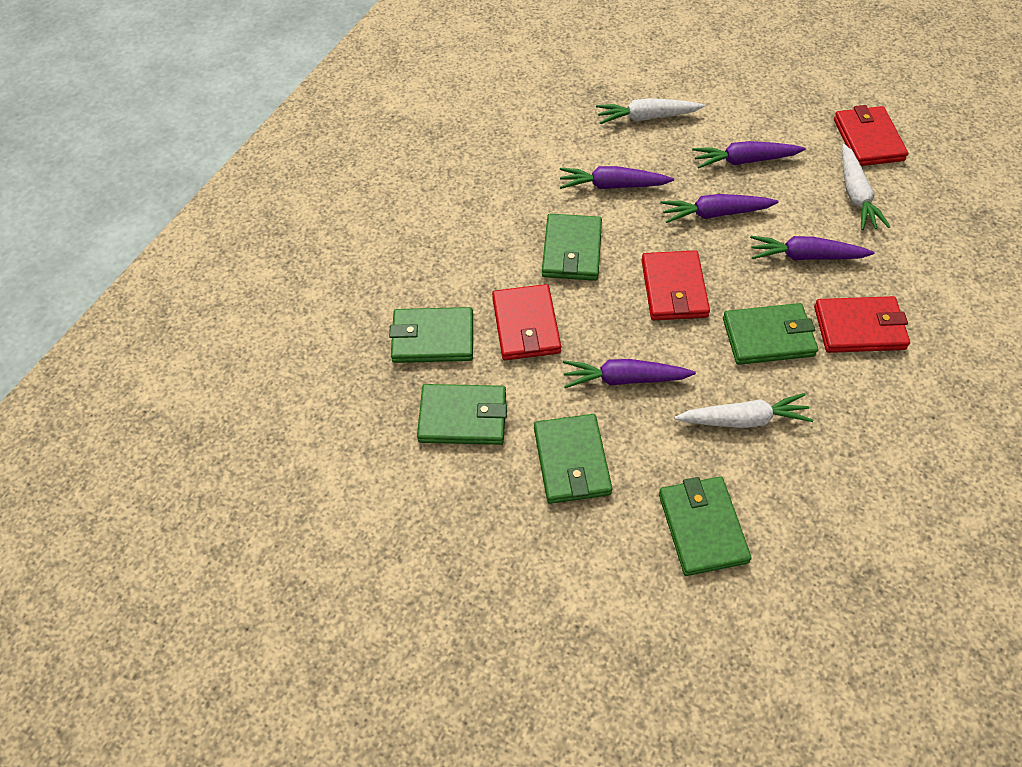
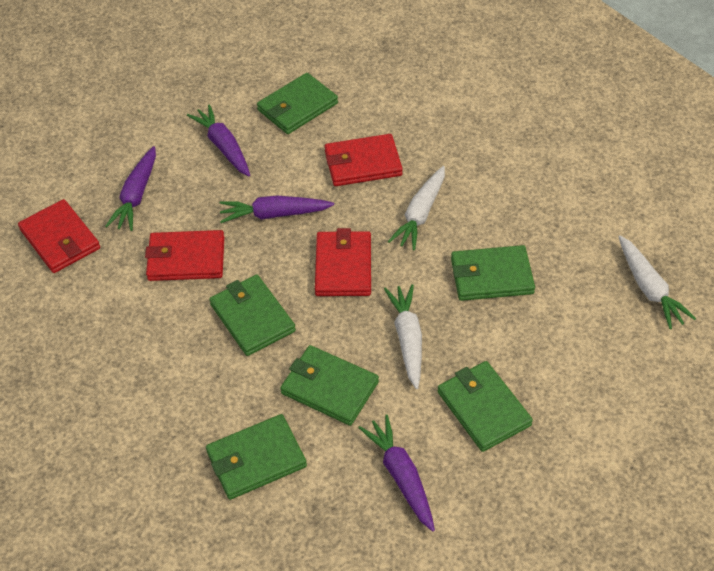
purple carrot: [560,166,674,189] [563,359,696,388] [661,194,779,223] [692,141,806,169] [750,236,875,260] = 5 -> [105,146,156,231] [187,104,250,176] [219,196,334,223] [358,415,435,532] = 4

